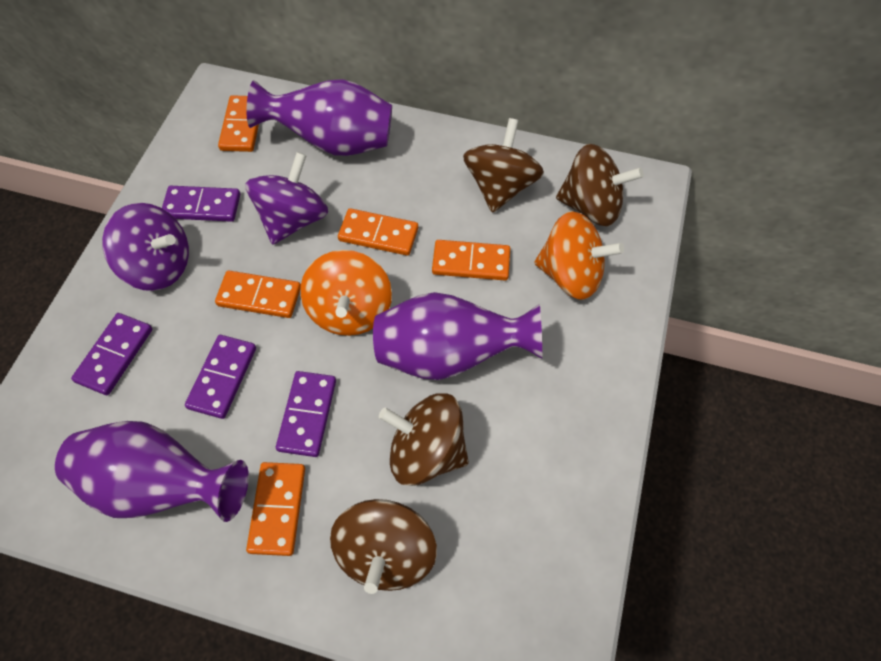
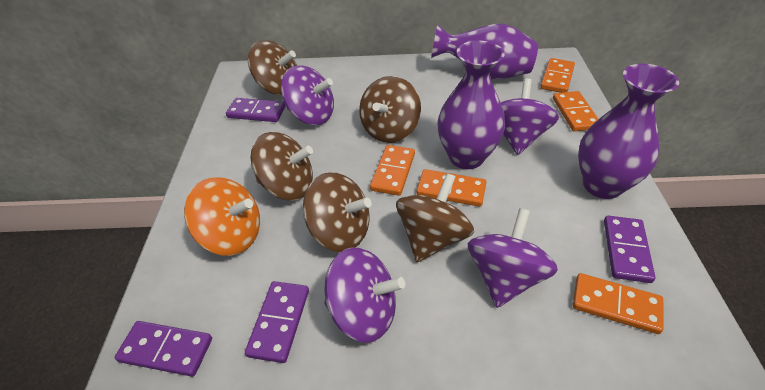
brown spinning top: [330,499,437,594] [379,393,469,486] [463,118,544,213] [556,144,644,226] = 4 -> [248,40,297,96] [250,132,313,201] [303,172,372,252] [359,76,421,143] [396,173,474,262] = 5
orange spinning top: [300,250,392,336] [534,211,624,300] = 2 -> [184,177,260,256] = 1
purple spinning top: [102,203,189,291] [245,152,328,245] = 2 -> [281,66,334,125] [324,247,405,343] [468,208,558,308] [501,79,559,155] = 4

